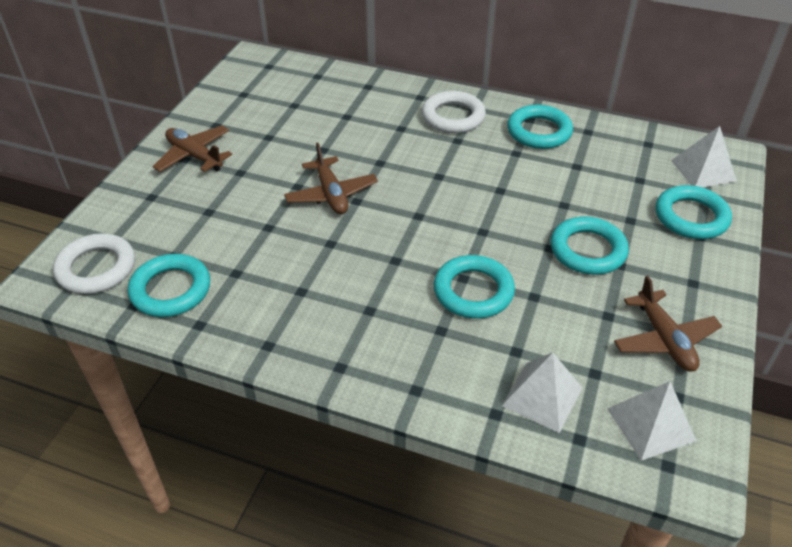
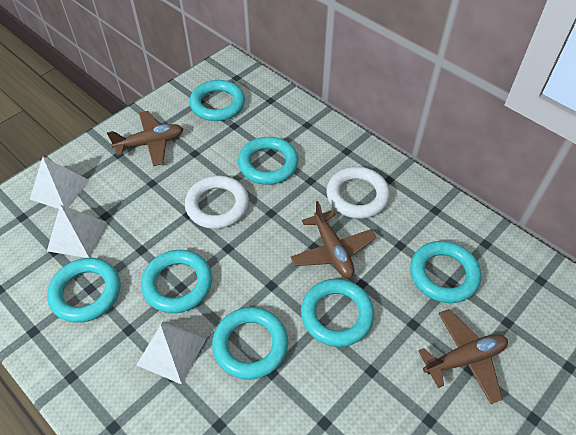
turquoise ring: [128,254,210,317] [434,255,515,319] [507,105,573,149] [550,217,629,275] [655,185,732,239] = 5 -> [47,258,120,323] [141,250,212,313] [189,80,245,121] [212,307,288,380] [238,137,298,185] [301,279,374,347] [410,241,481,303] = 7

